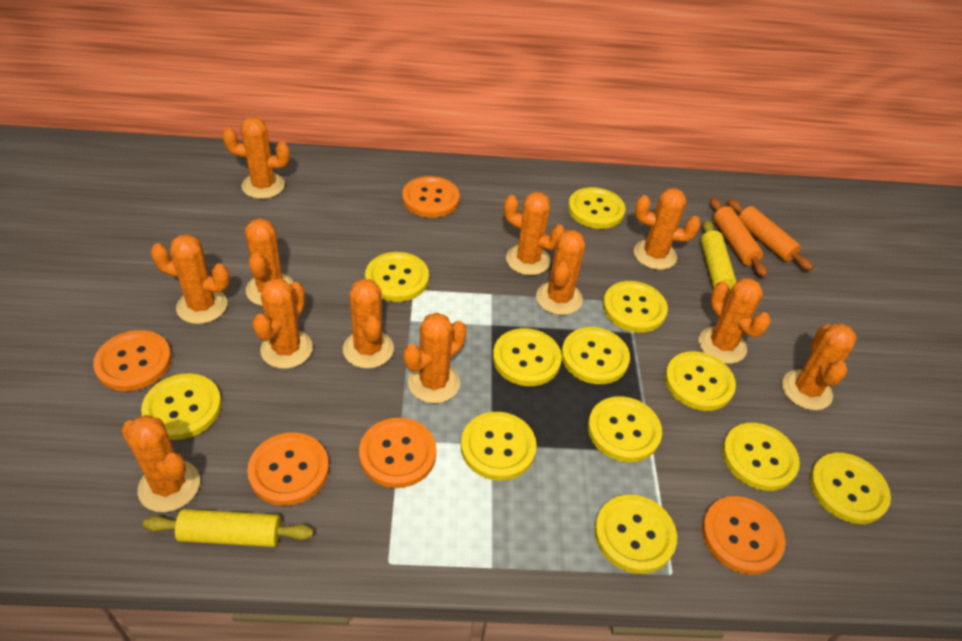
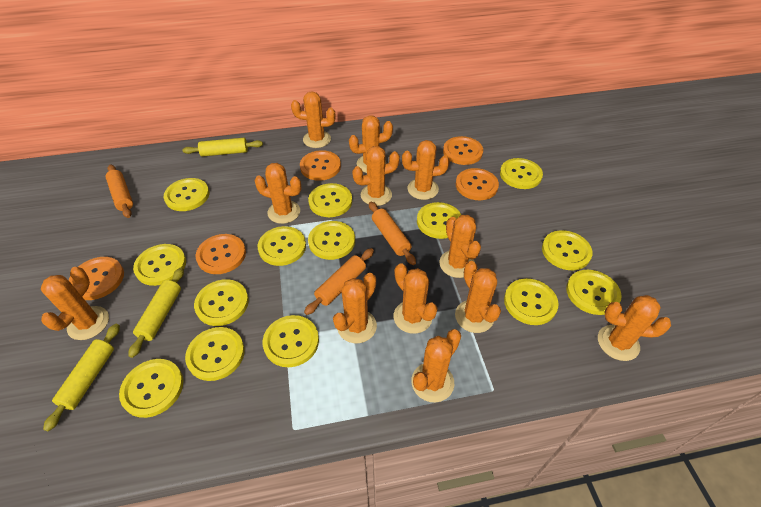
orange rolling pin: [710,197,768,277] [728,199,813,271] = 2 -> [106,165,133,218] [304,248,374,315] [369,202,416,265] = 3
yellow button: [141,373,222,440] [365,252,429,302] [461,412,537,480] [493,328,562,386] [561,327,630,384] [568,187,625,229] [588,396,662,462] [594,495,677,574] [603,281,668,333] [665,351,736,411] [722,423,800,491] [810,453,891,524] = 12 -> [119,359,183,418] [133,244,186,286] [164,178,209,211] [185,327,245,381] [194,279,249,326] [258,226,306,266] [263,315,319,367] [308,183,352,217] [308,221,355,260] [417,202,461,239] [500,158,543,189] [504,279,559,325] [542,230,593,270] [566,270,622,315] = 14
yellow rolling pin: [143,509,314,547] [701,220,737,300] = 2 -> [43,324,120,431] [128,267,184,358] [182,138,263,157] = 3

